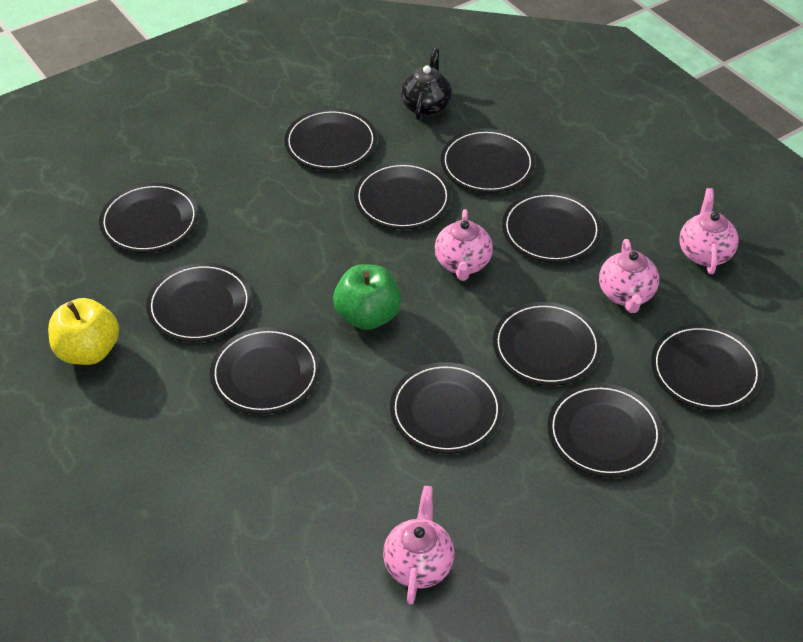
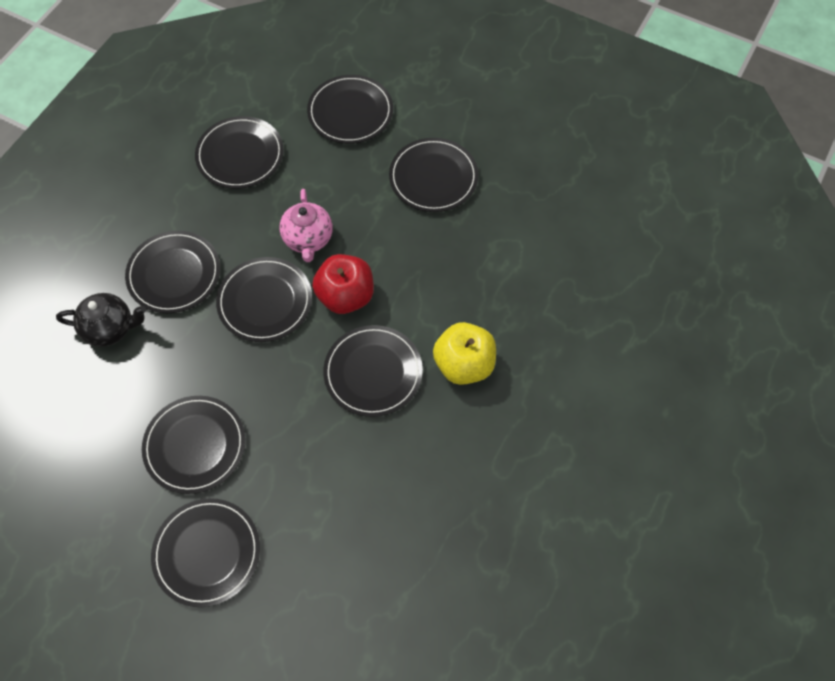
black plate: [99,183,199,253] [146,263,252,342] [210,327,320,414] [284,108,377,170] [354,162,451,229] [390,362,503,454] [441,129,535,193] [493,302,602,386] [502,192,602,263] [548,383,663,478] [651,324,763,411] = 11 -> [125,231,220,313] [142,396,245,494] [151,498,260,607] [195,116,284,189] [216,257,312,342] [307,75,393,144] [323,325,423,417] [389,138,478,212] = 8
green apple: [333,264,401,330] = 1 -> none = 0
pink teapot: [383,486,455,605] [435,209,493,281] [599,239,659,313] [679,188,739,274] = 4 -> [279,189,333,262] = 1
red apple: none = 0 -> [312,254,374,314] = 1

